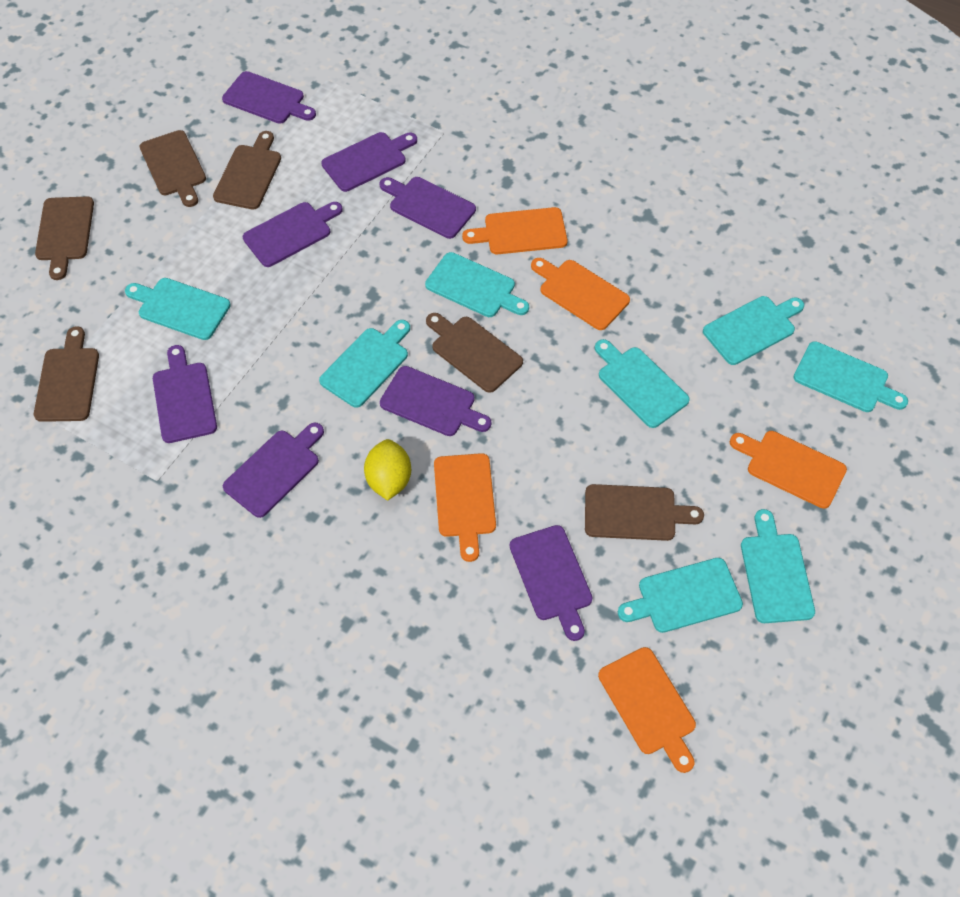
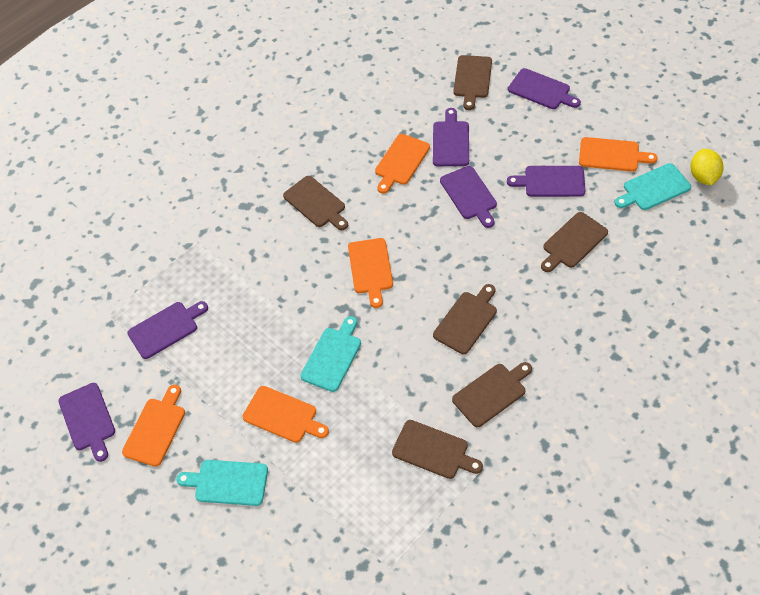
purple cutting board: [153,345,217,443] [222,71,316,124] [223,422,324,518] [243,202,343,267] [322,132,417,192] [380,177,476,239] [380,366,491,436] [510,525,593,641] = 8 -> [58,383,115,462] [127,301,208,359] [433,108,469,166] [440,166,497,228] [507,166,585,197] [508,68,581,109] = 6
turquoise cutting board: [125,278,231,340] [319,320,410,408] [425,252,529,317] [595,339,690,428] [618,558,743,633] [703,296,804,365] [741,509,815,623] [793,341,908,412] = 8 -> [176,460,268,506] [300,316,361,392] [615,163,691,210] = 3

